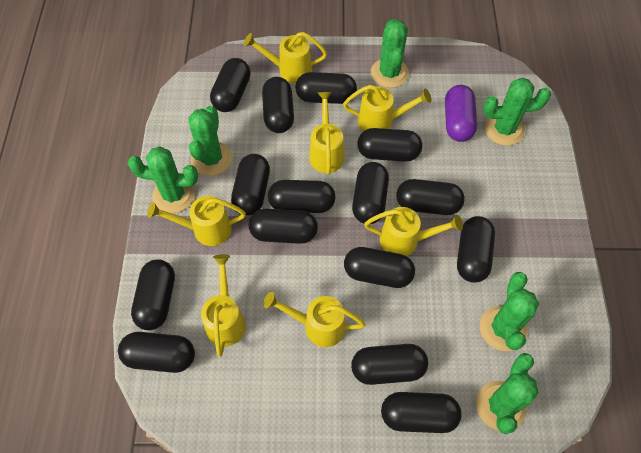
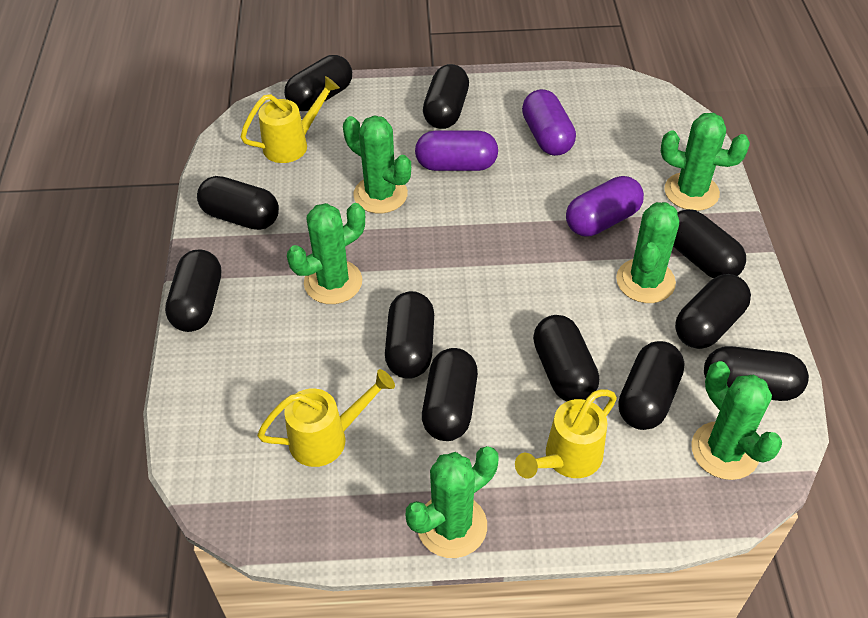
black capsule: [118,332,195,373] [131,259,175,330] [210,58,251,112] [231,154,270,216] [249,209,318,244] [262,77,294,133] [268,180,336,213] [295,72,357,104] [344,247,415,288] [351,344,428,385] [352,162,389,224] [357,128,422,162] [381,392,461,433] [396,179,465,215] [457,216,495,283] = 15 -> [165,249,221,332] [197,176,279,230] [284,55,352,111] [385,291,434,379] [422,348,478,441] [423,64,469,129] [533,315,599,401] [618,341,684,430] [673,209,746,279] [675,274,751,349] [704,346,809,401] = 11
purple capsule: [445,85,477,142] = 1 -> [415,131,498,171] [522,89,576,156] [566,176,644,237] = 3
yellow watering can: [147,196,246,246] [201,254,246,357] [244,32,327,83] [263,292,366,347] [309,92,344,174] [343,85,432,131] [364,207,463,256] = 7 -> [240,76,340,163] [257,369,395,467] [515,390,617,479] = 3

